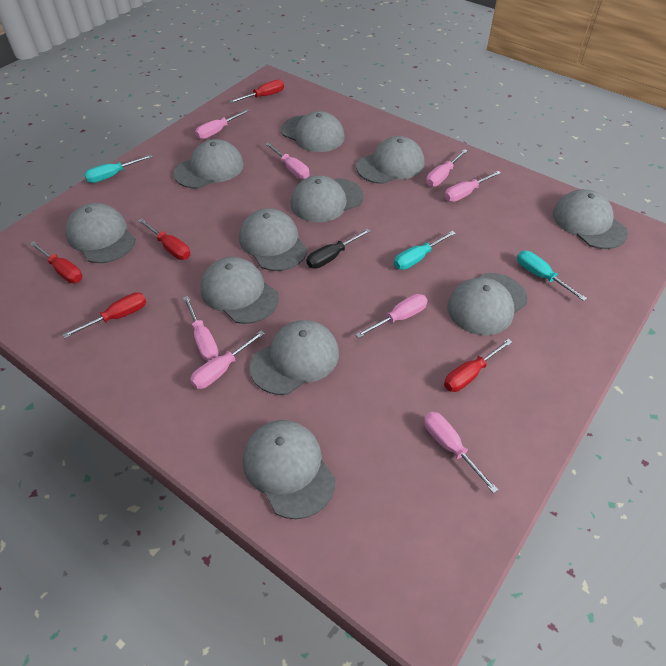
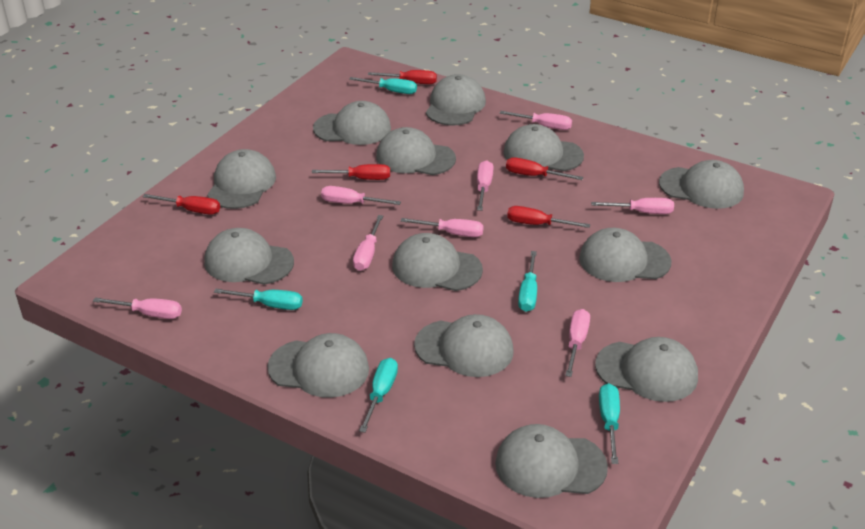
black screwdriver: [306,229,371,269] = 1 -> none = 0
grey cap: [65,203,136,263] [173,139,244,188] [201,257,279,324] [239,208,307,271] [243,420,336,519] [249,320,339,395] [281,111,345,152] [291,175,364,222] [356,136,424,184] [447,273,527,335] [553,189,628,249] = 11 -> [204,228,294,285] [207,149,276,209] [267,333,369,398] [313,101,391,145] [376,127,456,175] [392,233,483,291] [414,314,514,377] [426,74,486,126] [495,424,608,498] [504,124,584,171] [579,228,671,282] [595,337,698,402] [659,160,744,209] = 13
turquoise screwdriver: [84,154,153,183] [394,231,456,270] [517,251,587,301] = 3 -> [214,289,303,310] [349,77,417,94] [359,358,398,433] [518,251,537,312] [599,383,620,464] = 5

